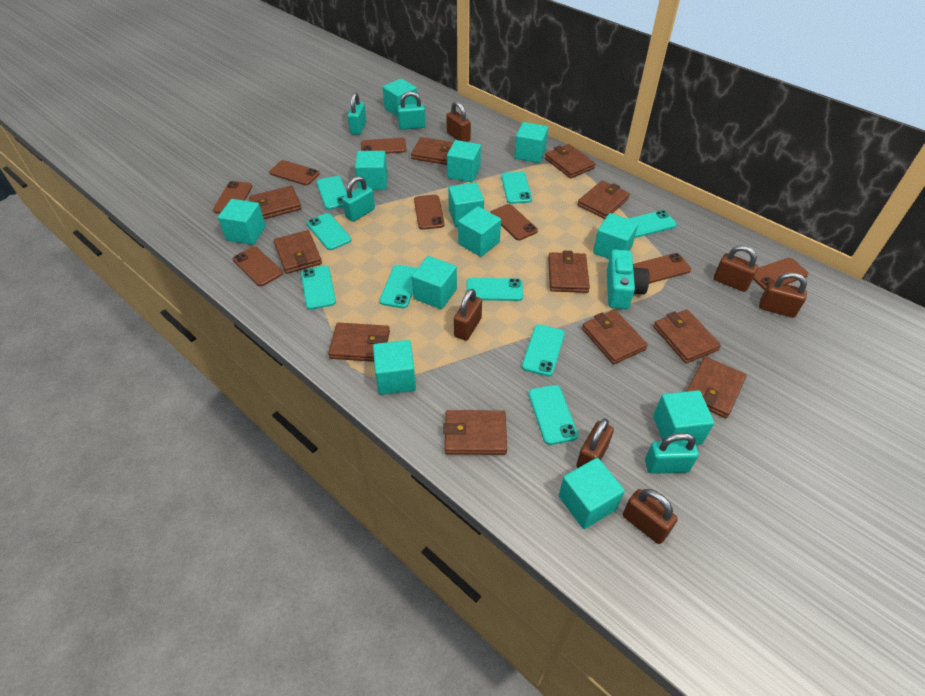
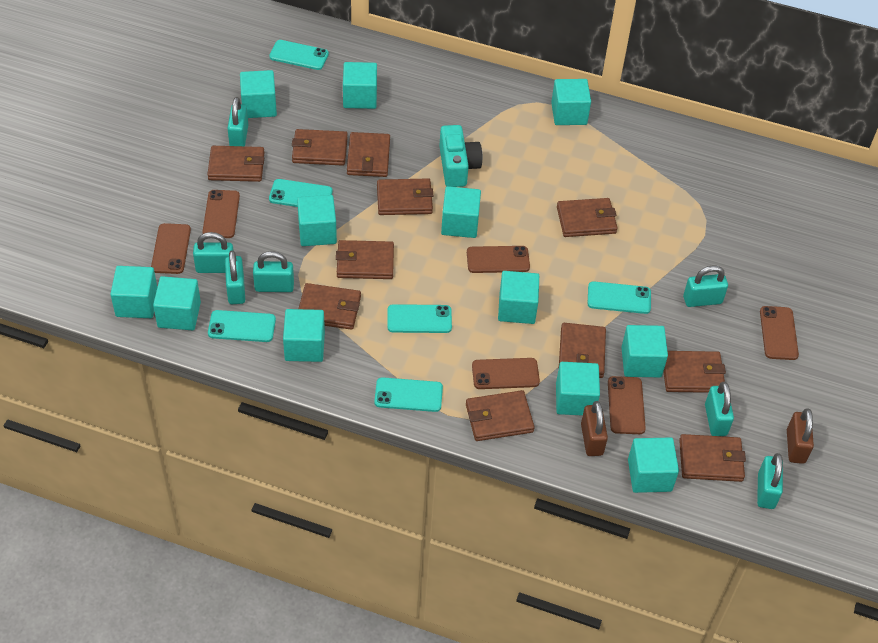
brown padlock: [446,101,471,142] [454,289,482,341] [576,418,614,468] [623,489,678,544] [714,245,758,292] [759,272,807,318] = 6 -> [581,401,608,456] [787,409,814,464] = 2
brown phone: [213,181,252,214] [233,247,283,286] [269,160,320,185] [361,138,406,154] [414,195,445,230] [490,204,538,240] [633,253,691,284] [753,258,808,290] = 8 -> [151,223,191,274] [202,190,240,238] [467,246,530,273] [472,358,540,389] [608,376,646,434] [760,306,799,360] = 6
turquoise padlock: [342,176,375,222] [348,92,367,135] [397,92,426,130] [645,433,699,474] = 4 -> [193,232,234,273] [225,250,245,304] [227,97,248,146] [253,251,294,292] [683,265,728,307] [705,382,734,436] [757,453,783,509] = 7
turquoise phone: [301,266,336,310] [307,213,351,250] [317,176,347,210] [379,265,417,308] [466,278,523,301] [501,172,532,204] [522,324,565,376] [528,385,578,445] [628,210,677,238] = 9 -> [208,310,276,342] [269,40,329,70] [269,179,333,207] [374,377,443,412] [387,304,452,333] [587,281,651,314] = 6

